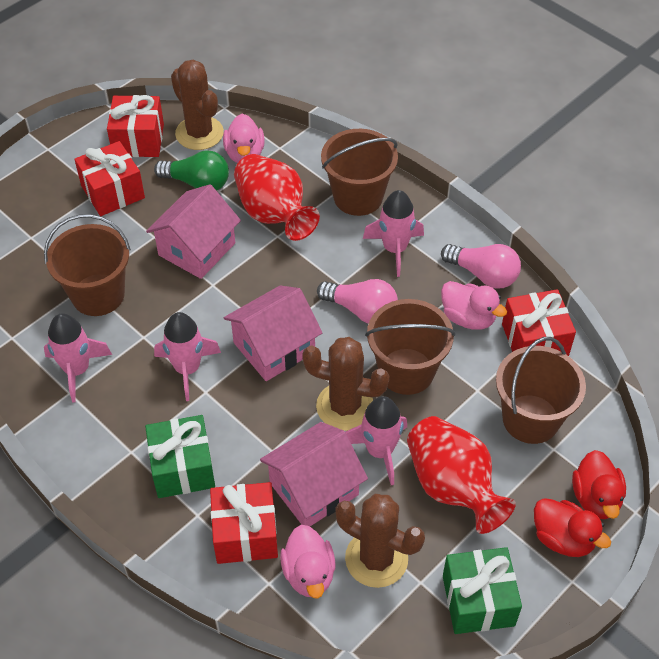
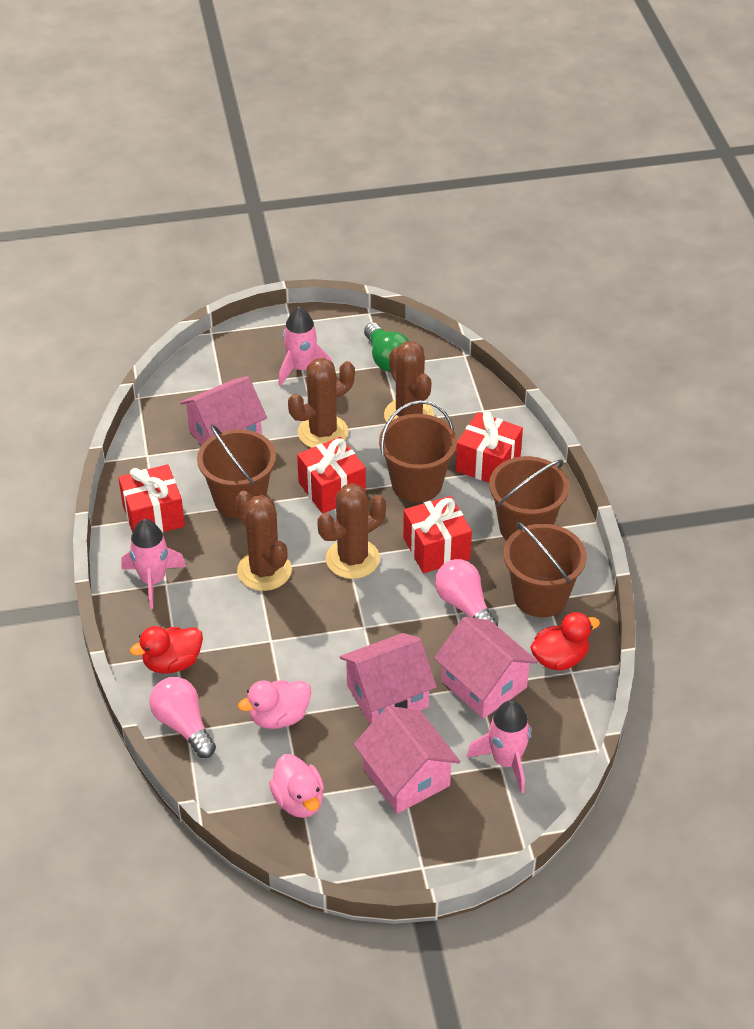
brown cactus: [171,59,224,150] [302,337,390,431] [336,494,425,588] = 3 -> [236,491,292,591] [288,358,355,448] [317,483,386,579] [384,341,434,422] = 4
green gift: [145,415,215,498] [443,547,522,634] = 2 -> none = 0
pink duck: [223,114,265,163] [280,525,336,599] [441,281,507,330] = 3 -> [238,680,311,729] [269,754,324,818] = 2
pink house: [146,184,241,279] [224,285,322,381] [260,422,368,526] = 3 -> [180,376,267,445] [340,633,437,725] [354,706,460,814] [434,617,538,719] = 4
pink rocket: [44,313,112,402] [154,312,221,401] [345,396,407,485] [363,190,424,277] = 4 -> [121,519,186,609] [278,307,332,386] [466,700,531,793] = 3
red vase: [234,154,320,241] [407,416,516,534] = 2 -> none = 0

